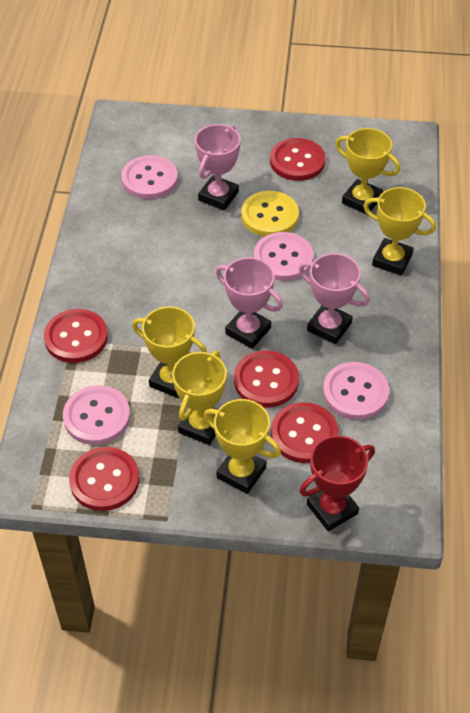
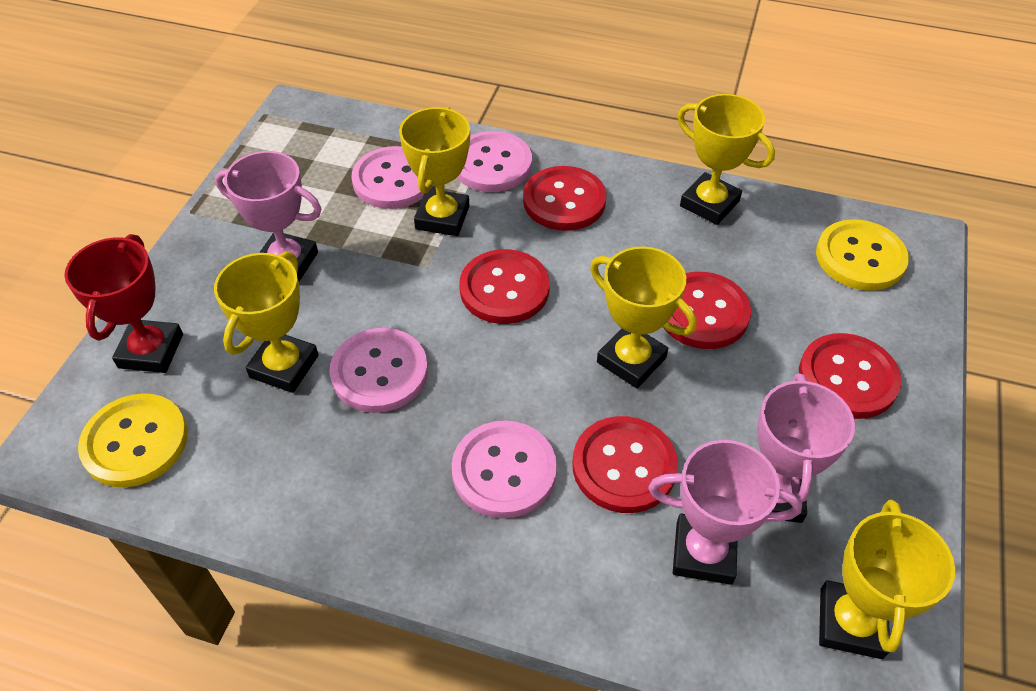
yellow button: [241,191,299,236] = 1 -> [78,393,188,488] [816,219,909,291] = 2

